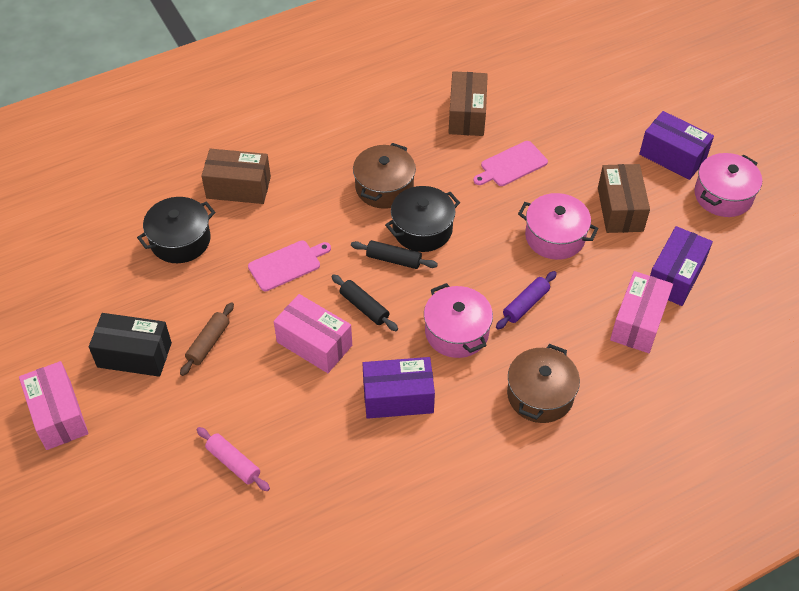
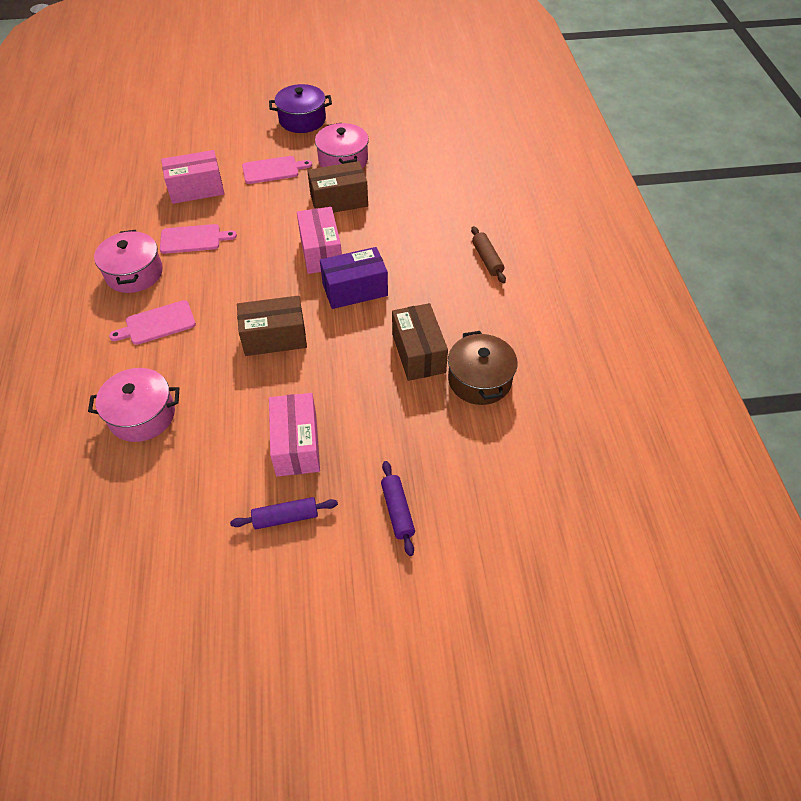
black box: [89,313,172,377] = 1 -> none = 0
black pot: [137,197,215,263] [385,186,460,252] = 2 -> none = 0
black rolling pin: [331,274,398,331] [351,240,438,269] = 2 -> none = 0
brown pot: [353,143,416,209] [507,344,580,423] = 2 -> [448,331,518,405] = 1
pink cutting board: [248,240,331,291] [473,141,548,186] = 2 -> [109,300,196,345] [160,224,237,254] [242,156,312,184] = 3
pink rolling pin: [197,427,270,492] = 1 -> none = 0
purple box: [362,357,435,419] [639,111,714,180] [650,226,713,306] = 3 -> [320,247,388,309] = 1
purple pot: none = 0 -> [269,84,332,133] = 1
purple rolling pin: [496,271,557,330] = 1 -> [230,497,338,529] [381,461,415,556] = 2

